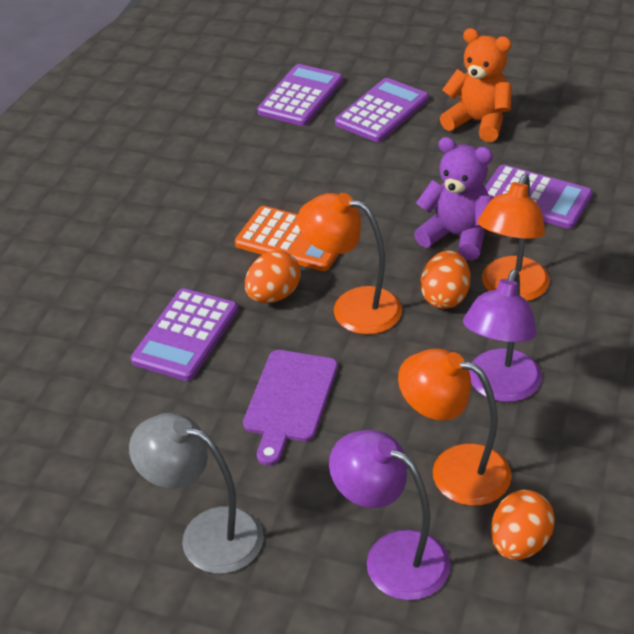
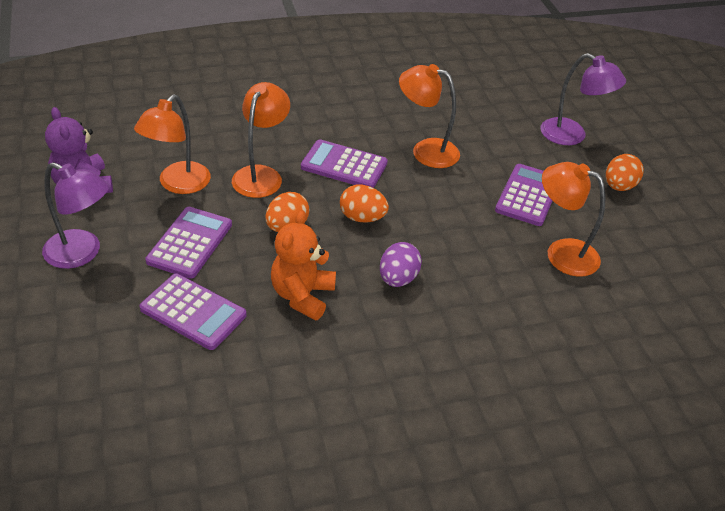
grey lamp: [129,413,263,574] = 1 -> none = 0
orange calculator: [235,206,339,271] = 1 -> none = 0
orange lamp: [297,193,402,335] [398,349,512,506] [478,174,550,301] = 3 -> [134,94,211,194] [232,82,290,198] [399,64,460,168] [542,162,606,277] = 4
purple cutting board: [243,350,338,466] = 1 -> none = 0
purple egg: none = 0 -> [380,242,422,287] = 1

